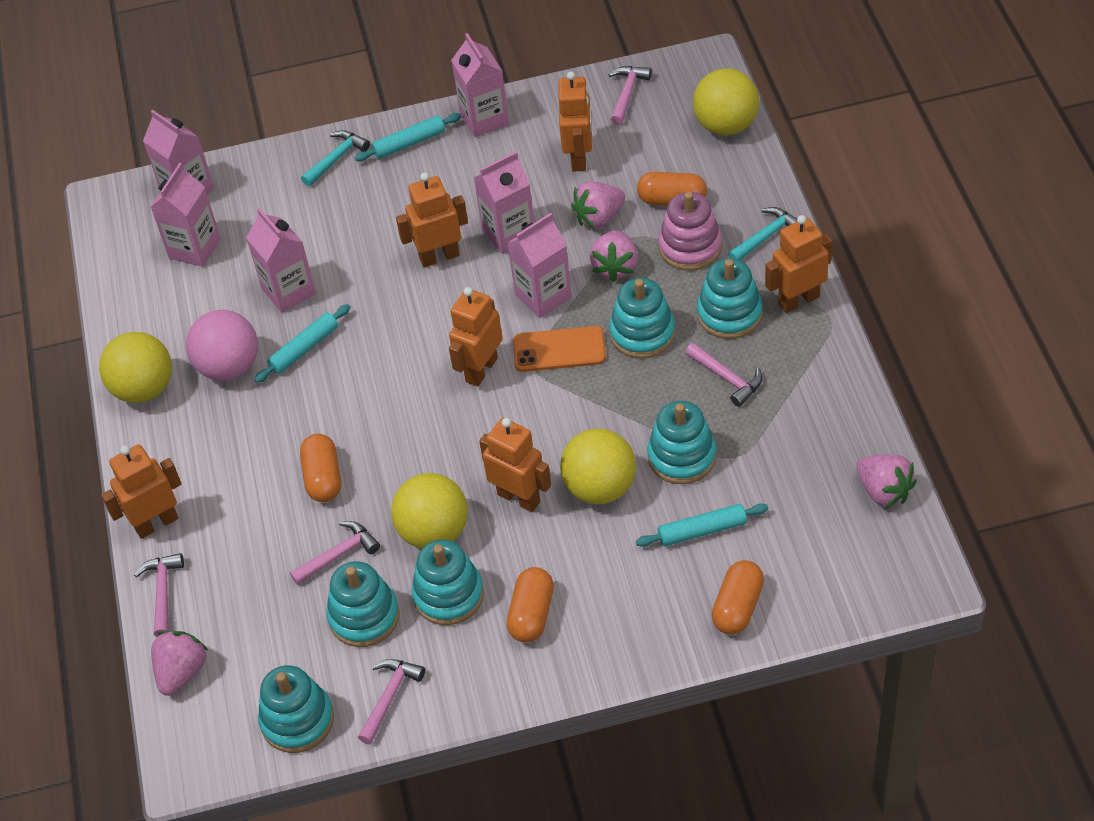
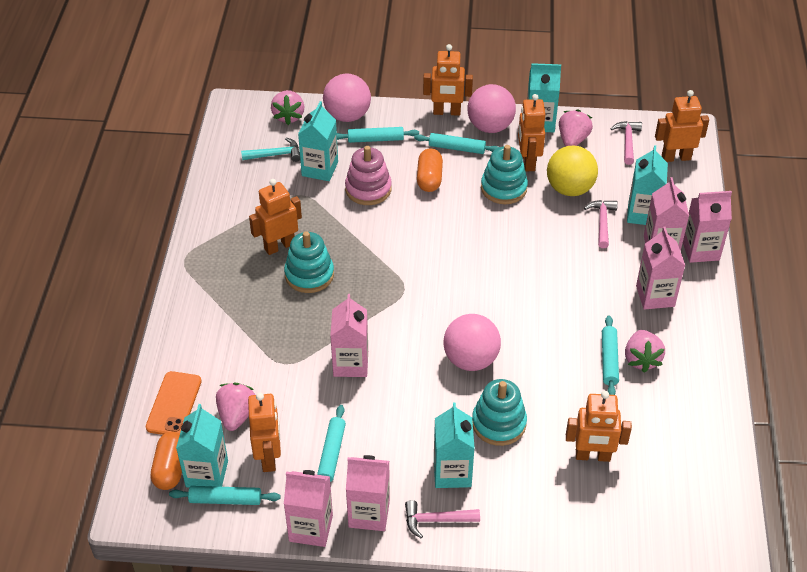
orange capsule: [300,434,341,502] [507,567,554,643] [637,172,707,206] [712,560,764,635] = 4 -> [151,432,182,490] [417,148,443,192] = 2
pink ball: [186,310,258,381] = 1 -> [323,73,371,122] [443,314,501,371] [468,84,516,133] = 3
pink hammer: [134,553,184,637] [290,521,380,585] [358,659,425,744] [608,66,652,125] [685,343,762,407] = 5 -> [405,500,480,539] [584,200,618,248] [610,121,642,165] = 3
turquoise carton: none = 0 -> [176,404,228,488] [298,101,338,181] [434,403,475,488] [527,63,561,132] [627,145,668,225] = 5
turquoise hammer: [301,130,370,187] [728,207,797,260] = 2 -> [241,137,300,162] = 1
turquoise rolling pin: [254,304,350,383] [355,113,462,161] [636,503,768,547] = 3 -> [169,486,281,505] [317,405,346,482] [337,127,419,143] [414,133,499,154] [602,315,619,395] = 5
turquoise stacking toy: [258,665,334,753] [326,561,400,647] [411,540,484,625] [609,278,675,359] [647,401,717,484] [697,259,762,339] = 6 -> [284,231,334,293] [472,379,527,446] [481,145,528,204] = 3
yellow ball: [99,332,172,403] [391,473,468,549] [560,428,636,504] [693,68,759,135] = 4 -> [547,145,598,196] = 1

